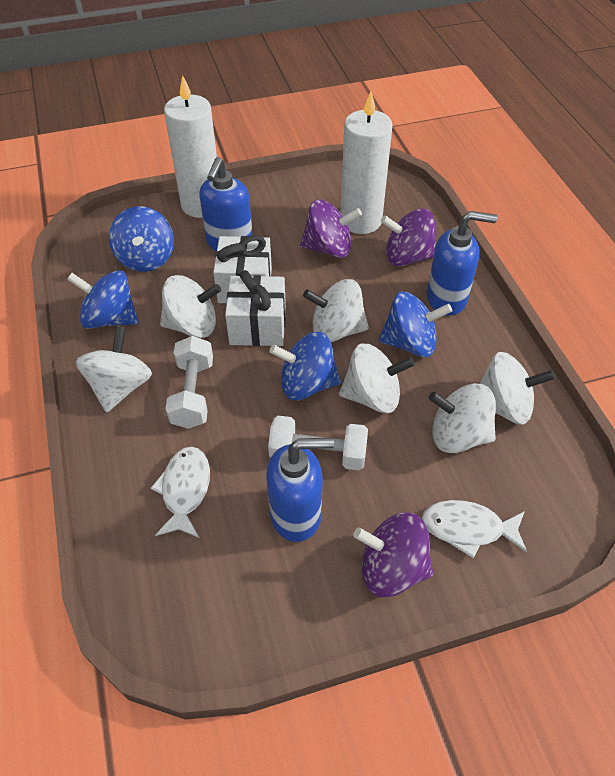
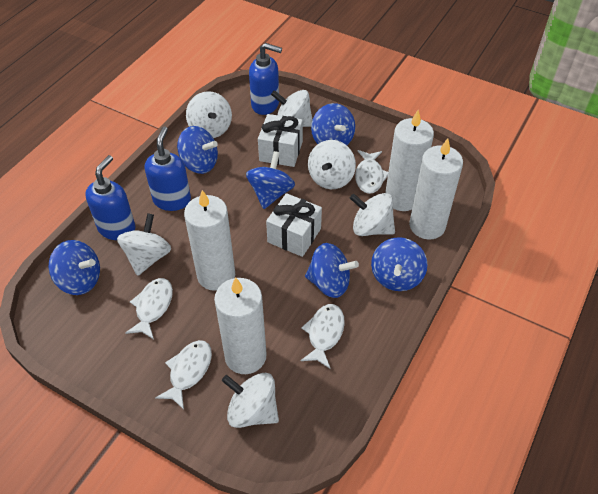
blue spinning top: [67,270,139,329] [109,206,174,272] [269,332,341,400] [379,292,452,357] = 4 -> [49,240,100,295] [177,126,218,174] [246,151,295,209] [305,243,359,298] [311,103,355,145] [371,237,427,291] = 6
purple spinning top: [300,200,362,258] [353,512,433,597] [381,209,436,267] = 3 -> none = 0
white candle: [164,75,217,218] [340,92,392,234] = 2 -> [184,190,235,291] [214,277,267,374] [385,110,434,211] [409,138,463,240] = 4
white dumbbell: [165,336,213,429] [268,416,368,471] = 2 -> none = 0
white fish: [151,447,210,538] [422,500,527,558] = 2 -> [125,278,173,339] [155,340,212,410] [300,304,345,369] [355,150,388,194] = 4

